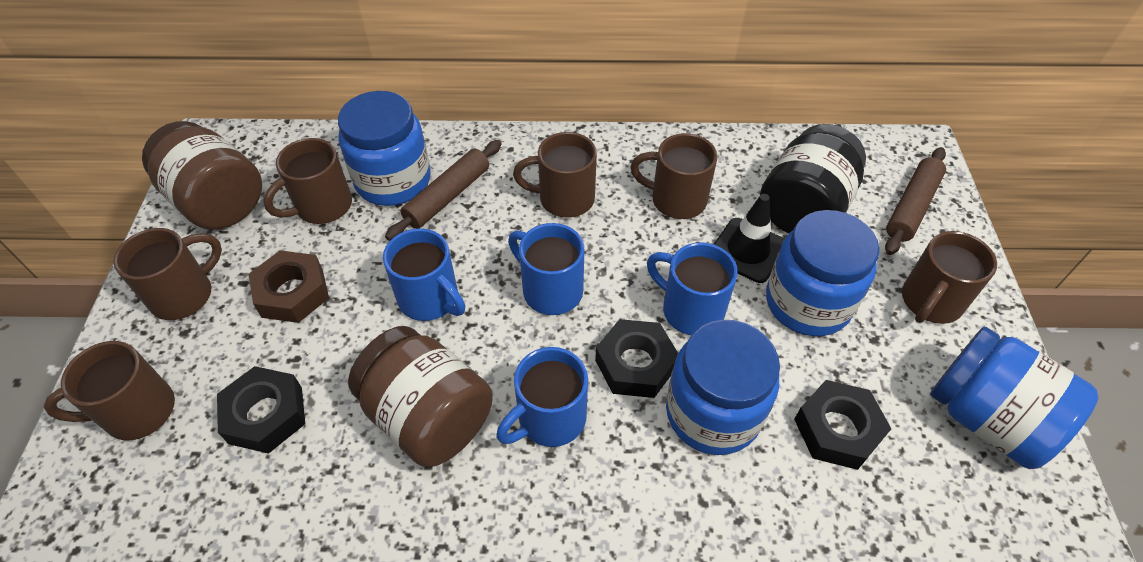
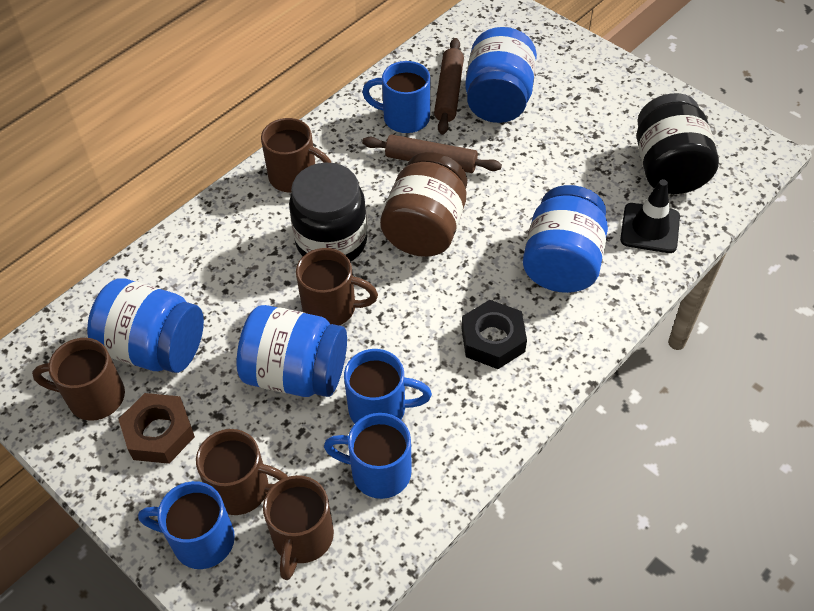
black jar: [760,124,866,233] = 1 -> [289,163,367,262] [637,93,719,194] = 2
black nut: [217,366,305,454] [595,319,678,398] [794,380,891,470] = 3 -> [462,300,527,369] = 1
brown jar: [142,121,262,230] [348,326,493,467] = 2 -> [380,152,467,257] = 1
brown mug: [44,341,175,440] [114,228,222,320] [264,138,352,224] [513,132,597,218] [630,133,717,219] [902,231,997,324] = 6 -> [32,338,125,421] [196,429,288,515] [261,118,331,192] [263,475,334,580] [296,248,378,325] = 5

